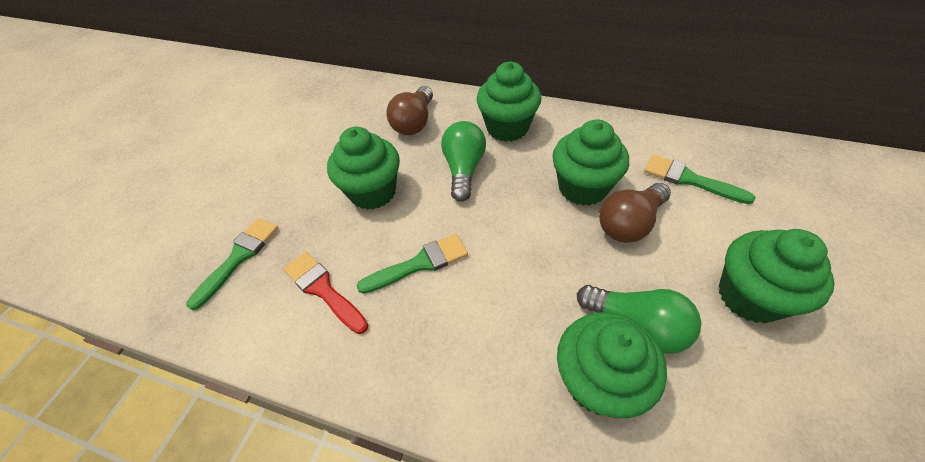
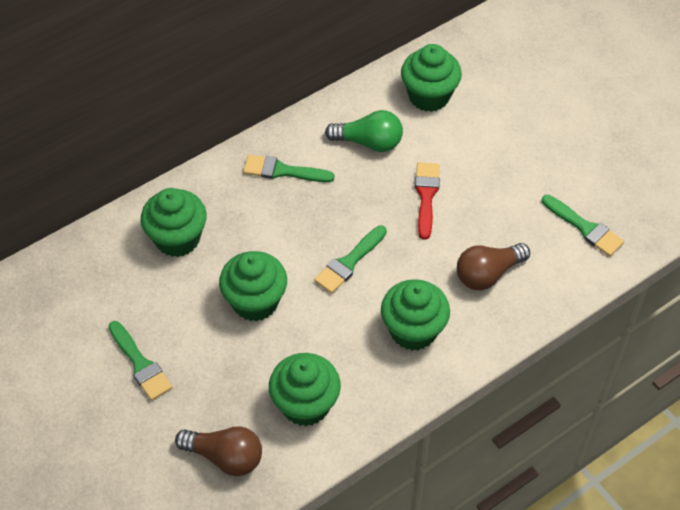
green brush: [186,218,278,310] [357,234,468,294] [644,155,756,204] = 3 -> [108,321,173,401] [243,155,334,182] [314,226,387,294] [542,195,624,256] = 4
green light bulb: [441,121,486,202] [577,285,701,354] = 2 -> [325,110,403,152] = 1

